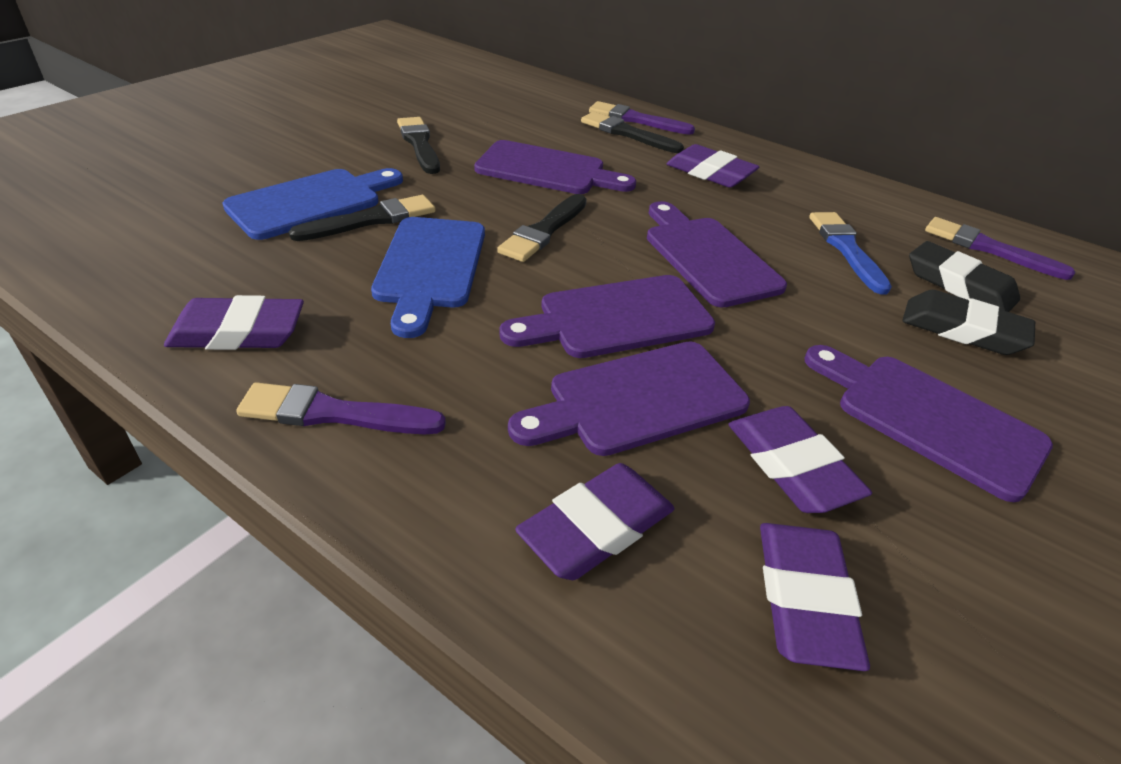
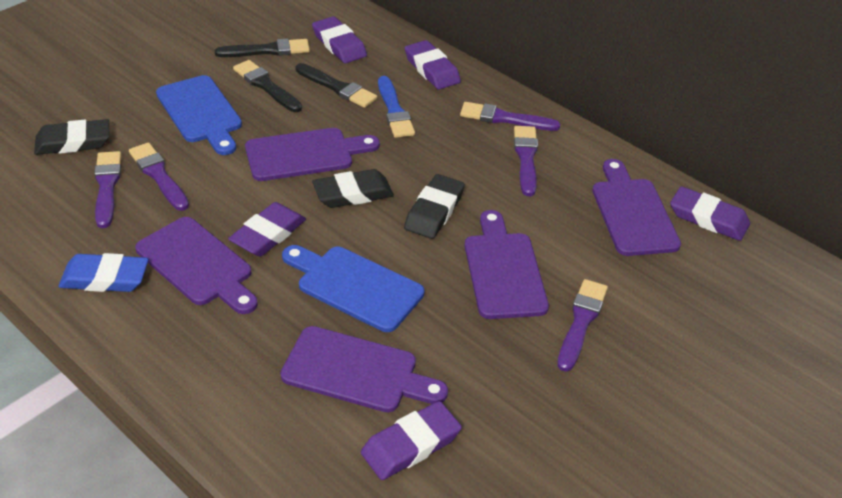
black brush: [289,195,436,241] [397,117,440,174] [497,194,587,262] [581,112,684,153] = 4 -> [215,39,310,57] [233,60,302,112] [296,63,377,108] = 3
black eraser: [902,290,1035,355] [909,241,1020,312] = 2 -> [34,119,109,155] [312,169,394,208] [404,174,465,239] = 3
blue eraser: none = 0 -> [58,253,149,292] = 1
purple brush: [236,382,446,434] [589,101,695,135] [925,217,1075,280] = 3 -> [94,151,121,228] [129,142,189,211] [460,102,560,131] [514,126,538,196] [557,279,608,372] = 5

